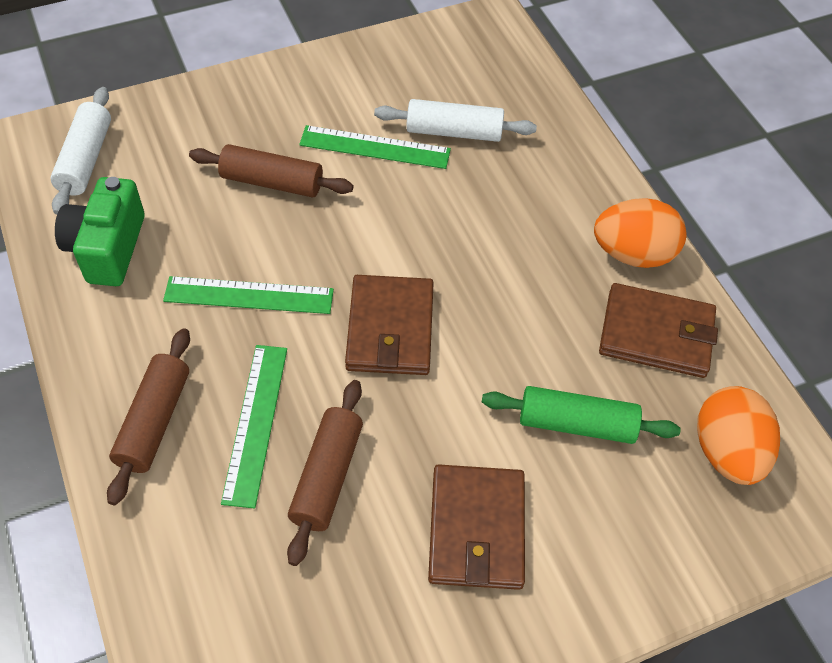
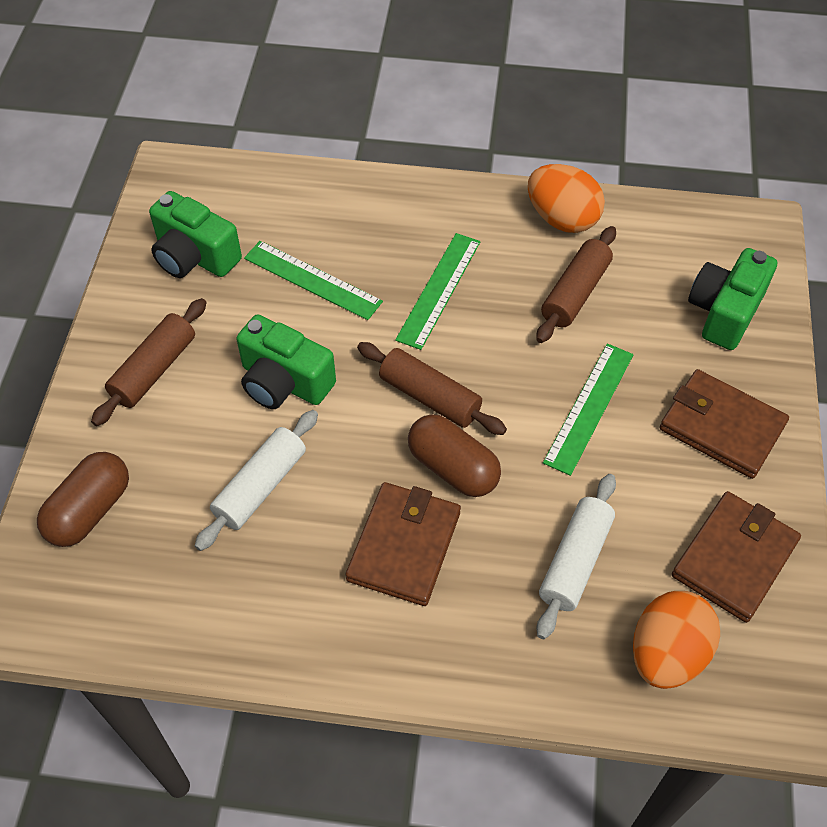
brown capsule: none = 0 -> [37,452,129,547] [408,414,501,497] = 2
green camera: [55,177,145,286] = 1 -> [149,191,242,278] [236,314,336,409] [688,248,777,350] = 3
green rolling pin: [482,386,681,444] = 1 -> none = 0

